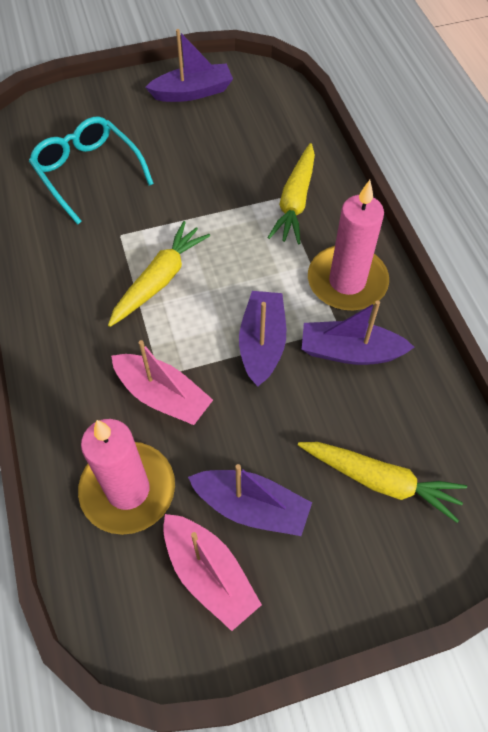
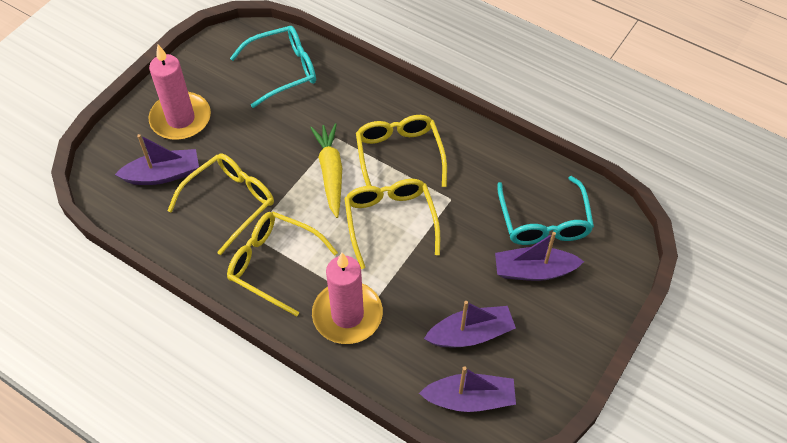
pink boat: [111,340,213,425] [163,514,262,631] = 2 -> none = 0
turquoise glasses: [29,116,154,225] = 1 -> [230,26,316,108] [497,176,594,245] = 2
yellow carrot: [108,221,210,327] [267,143,315,245] [298,442,467,523] = 3 -> [310,123,342,218] = 1
yellow glasses: none = 0 -> [167,154,274,255] [227,212,338,316] [344,179,440,269] [356,115,447,187] = 4

